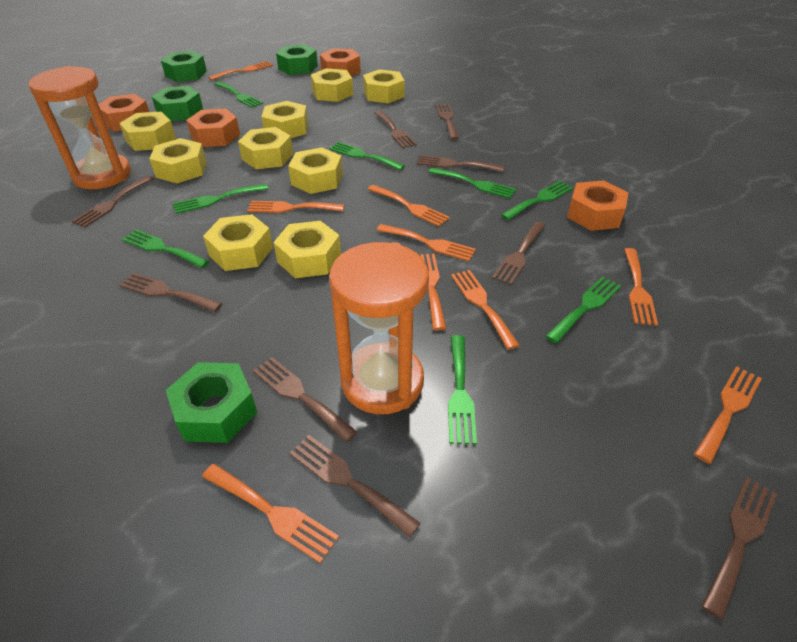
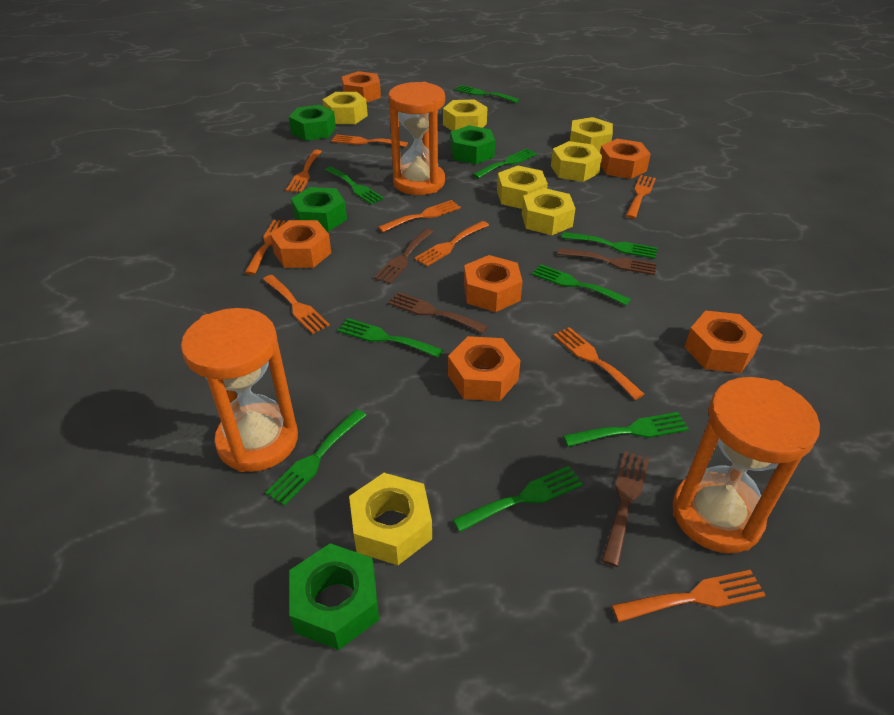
brown fork: [71,175,154,228] [119,273,222,312] [253,357,357,442] [289,435,421,538] [374,110,417,148] [417,155,504,172] [435,104,459,140] [492,222,546,285] [702,477,778,620] = 9 -> [374,228,433,284] [388,292,488,334] [558,248,657,275] [601,451,649,567] = 4
green fork: [122,229,209,268] [173,184,268,214] [214,81,263,108] [329,142,405,170] [429,167,516,199] [448,335,477,445] [501,181,573,220] [546,276,621,343] = 8 -> [265,409,367,506] [325,166,384,205] [338,318,443,358] [453,466,583,532] [455,85,519,103] [473,148,537,179] [532,264,631,306] [562,232,657,259] [563,412,689,447] = 9
orange hourglass: [29,66,131,189] [329,242,429,414] = 2 -> [181,308,298,472] [388,82,445,195] [672,377,820,553] = 3
orange nut: [99,94,149,131] [186,108,240,147] [320,48,361,77] [567,180,628,231] = 4 -> [270,220,331,268] [342,71,381,102] [448,336,521,401] [464,255,523,312] [600,139,651,179] [685,310,762,373] = 6
yellow nut: [119,112,176,151] [149,138,207,183] [203,214,273,271] [238,127,293,169] [261,101,308,138] [273,221,341,278] [288,147,343,194] [311,68,353,102] [363,69,405,103] = 9 -> [323,92,368,124] [349,473,432,565] [443,99,488,131] [497,166,548,209] [522,188,576,235] [551,141,602,182] [570,117,613,153] = 7

